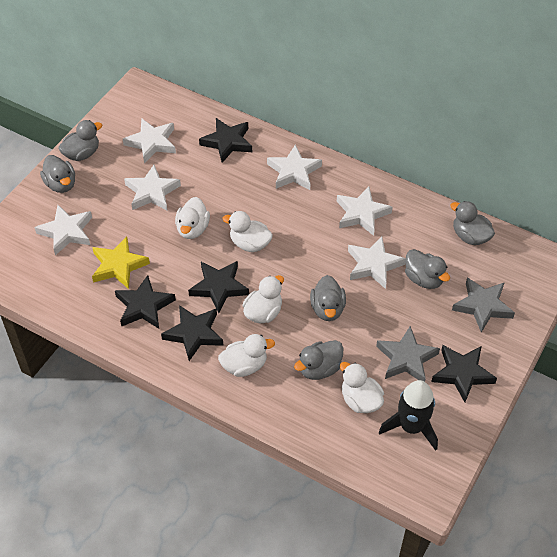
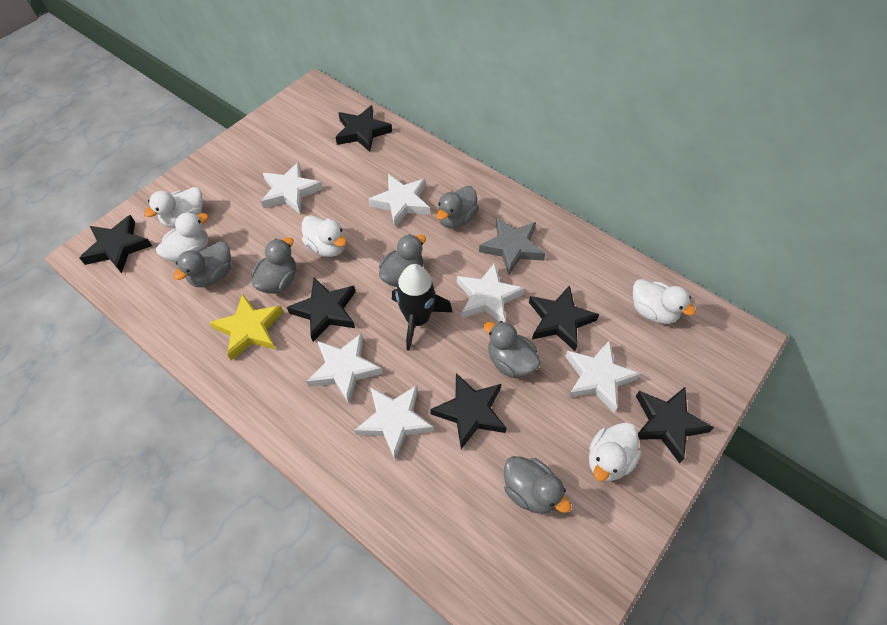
black star: [115,275,176,329] [161,305,223,361] [188,261,249,313] [199,118,252,163] [431,345,497,402] = 5 -> [80,215,152,273] [287,277,355,342] [336,105,392,152] [430,373,507,449] [529,285,599,351] [636,387,714,464] = 6
grey star: [376,326,440,382] [452,277,515,332] = 2 -> [479,217,546,275] = 1

